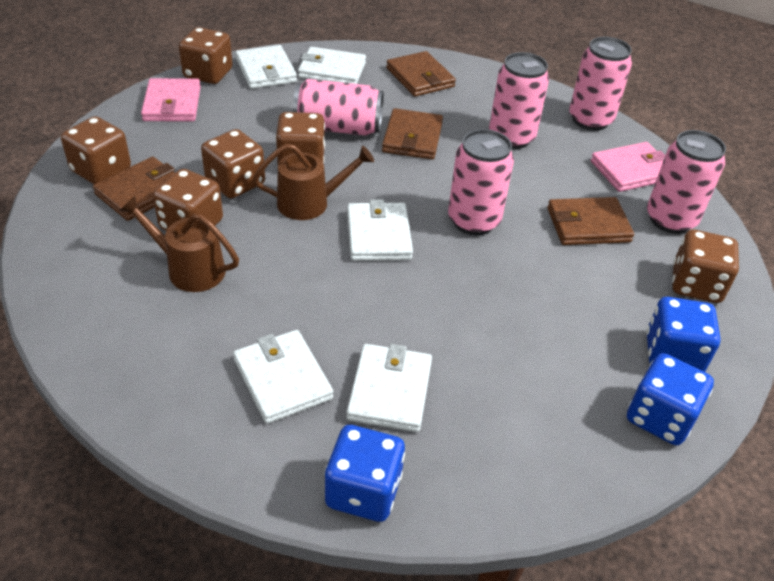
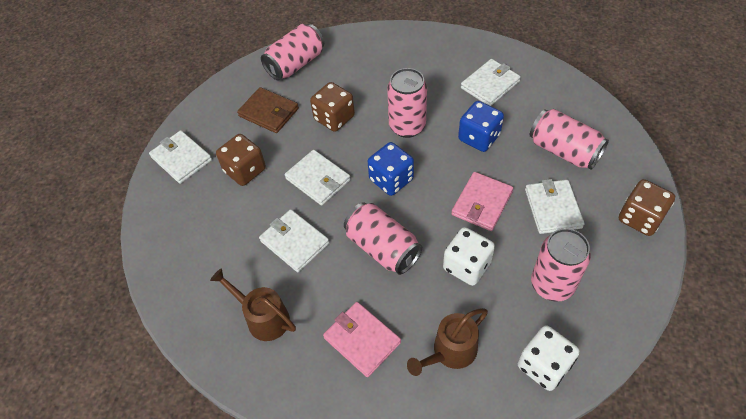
blue dice: [325,425,405,522] [627,353,714,445] [646,297,721,372] = 3 -> [368,142,414,196] [458,101,504,152] = 2
brown dice: [61,116,131,184] [153,169,223,231] [179,27,233,84] [201,129,265,198] [276,112,325,164] [672,230,739,303] = 6 -> [216,134,266,186] [310,82,355,132] [619,179,675,236] = 3
brown wallet: [93,157,175,221] [382,108,443,159] [386,51,456,97] [547,197,634,245] = 4 -> [237,87,299,133] = 1
white dice: none = 0 -> [443,227,495,286] [518,326,580,391] = 2

